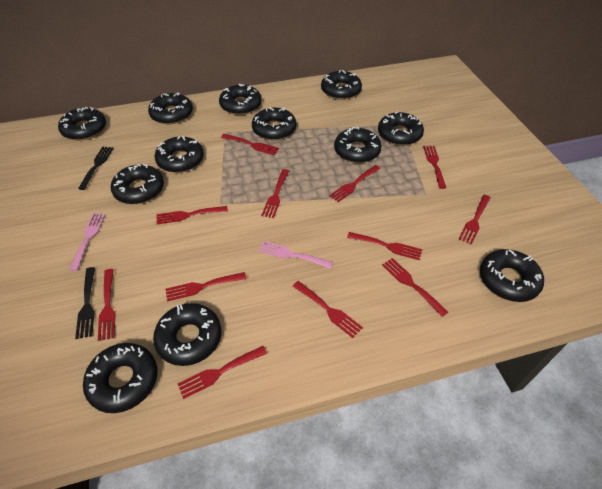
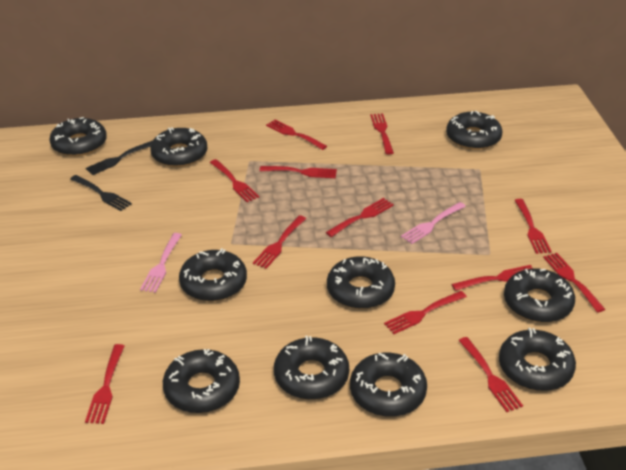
black donut: [58,107,106,140] [83,343,158,413] [111,164,164,204] [148,92,193,124] [153,303,221,366] [154,136,204,173] [219,84,262,115] [252,107,297,140] [321,70,362,100] [334,127,382,163] [378,112,424,146] [480,249,544,302] = 12 -> [49,117,107,156] [150,127,207,167] [163,349,240,413] [179,248,247,301] [274,336,349,400] [327,256,395,309] [350,353,427,417] [446,111,502,150] [499,328,576,391] [504,269,575,323] = 10

